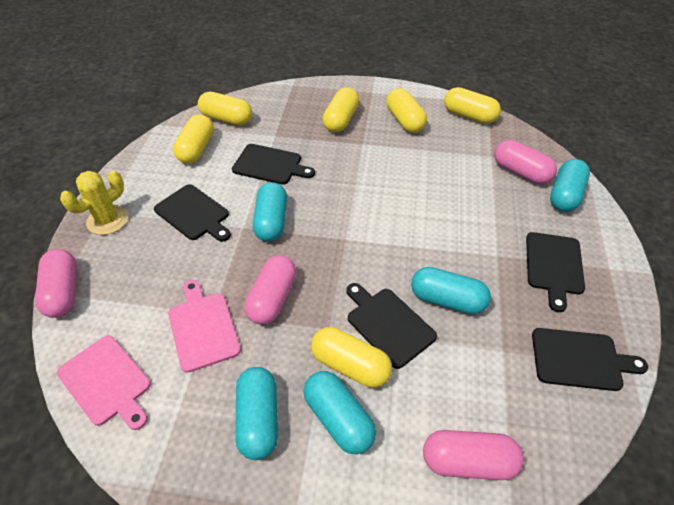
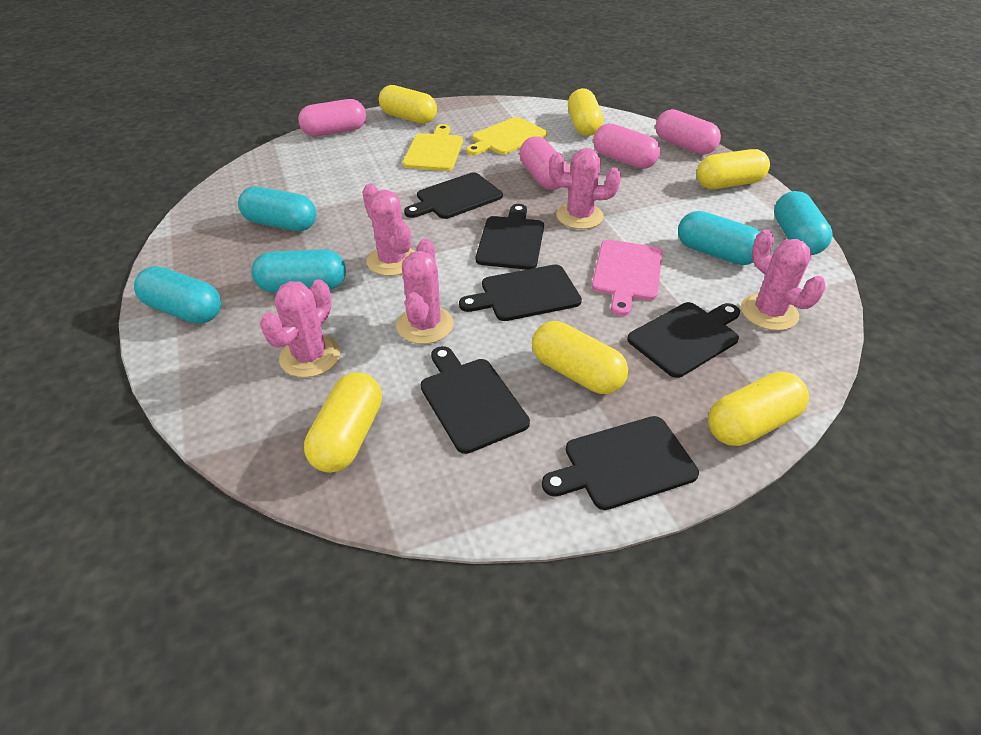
black cutting board: [154,184,231,242] [232,144,315,185] [346,283,437,369] [526,232,585,312] [532,328,648,391] = 5 -> [404,172,503,219] [420,346,530,454] [459,265,582,321] [476,204,544,270] [542,416,699,510] [627,302,740,378] = 6
pink cactus: none = 0 -> [260,279,340,378] [362,183,415,276] [396,238,454,344] [549,148,621,229] [741,230,826,331] = 5
pink cutting board: [57,335,151,430] [168,280,241,373] = 2 -> [592,240,663,316] = 1
yellow cactus: [60,171,128,235] = 1 -> none = 0
yellow cutting board: none = 0 -> [403,124,463,171] [466,117,547,155] = 2

